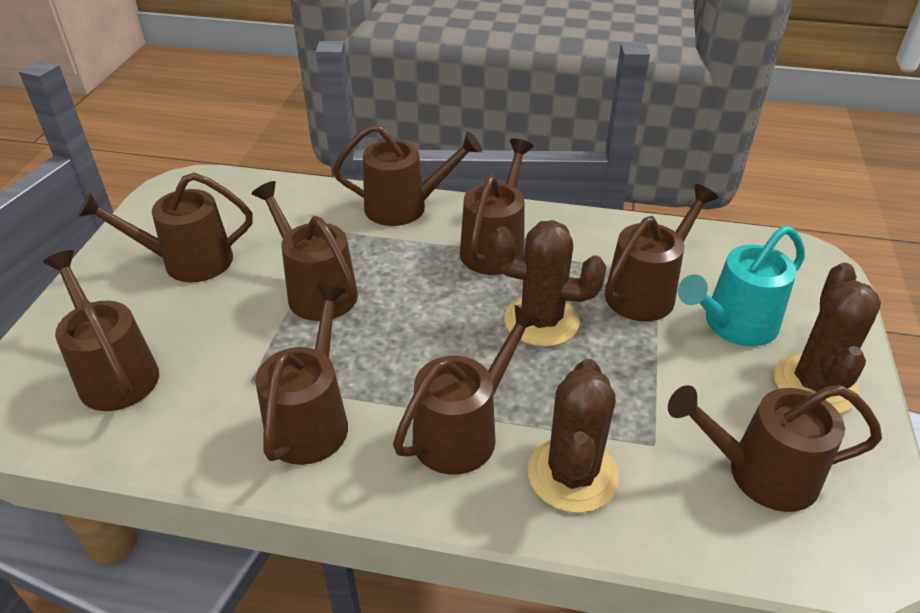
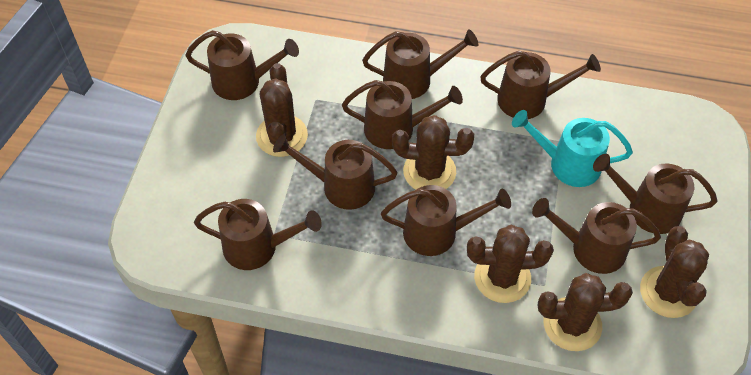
brown cactus: [490,220,606,347] [528,359,619,513] [773,263,881,413] = 3 -> [256,63,308,157] [392,115,474,190] [467,225,554,303] [538,273,633,351] [640,226,709,318] = 5

